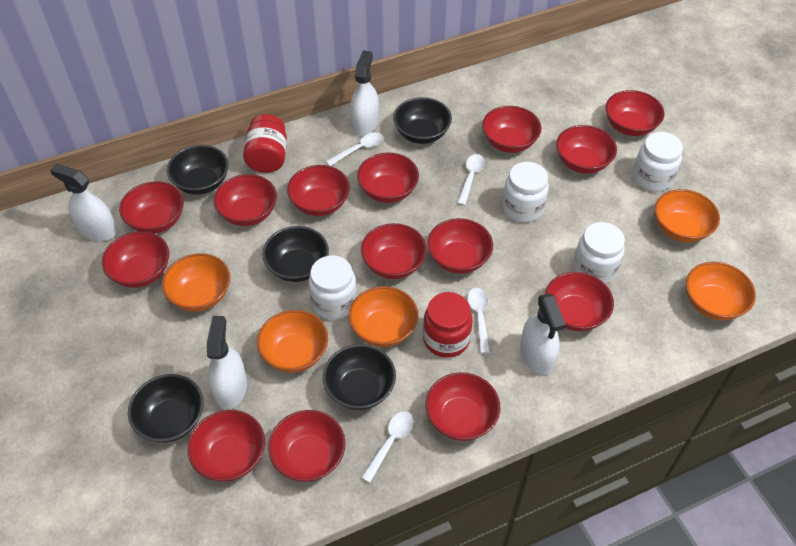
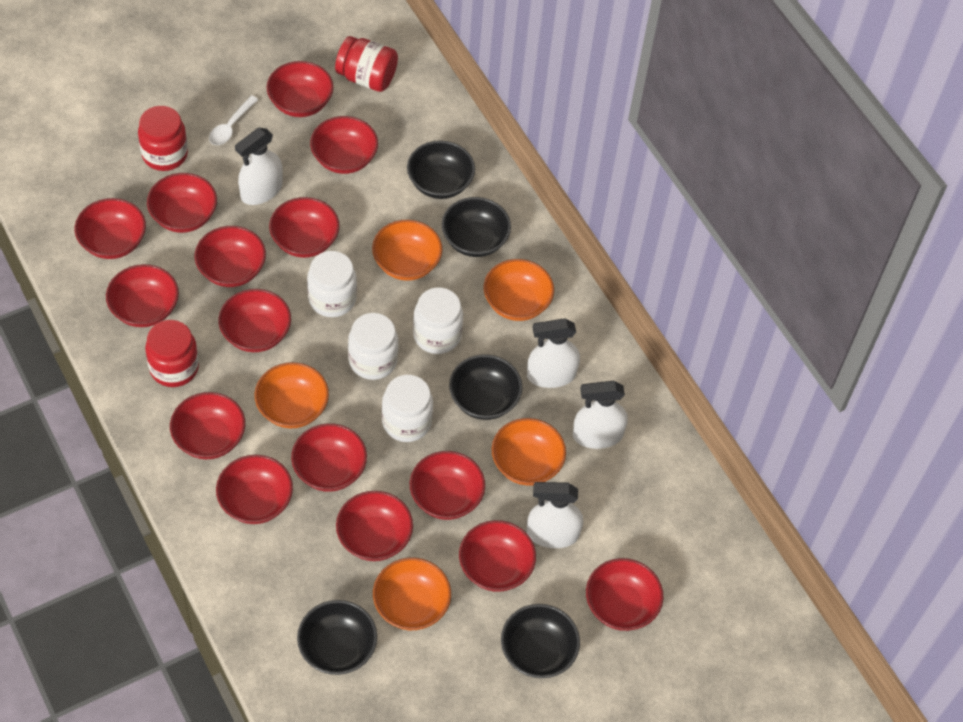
red bowl: [102,231,169,288] [119,181,184,234] [187,410,265,482] [213,174,277,226] [268,410,346,482] [287,165,350,216] [357,152,419,203] [361,223,427,279] [425,372,500,441] [427,218,493,274] [482,106,542,153] [545,272,614,331] [556,125,617,174] [605,90,665,136] = 14 -> [75,198,146,259] [106,264,179,327] [147,173,217,233] [170,392,245,459] [195,226,266,287] [216,455,293,524] [218,289,291,352] [266,61,334,117] [269,197,340,258] [291,423,367,492] [310,116,378,174] [336,491,413,561] [410,451,485,520] [459,520,536,592] [586,558,664,631] = 15
red jar: [243,114,287,173] [423,292,473,358] = 2 -> [138,106,188,171] [145,320,199,387] [335,36,398,92] = 3
white spoon: [326,132,383,166] [361,412,413,483] [458,154,485,205] [468,288,490,354] = 4 -> [209,95,258,145] = 1

